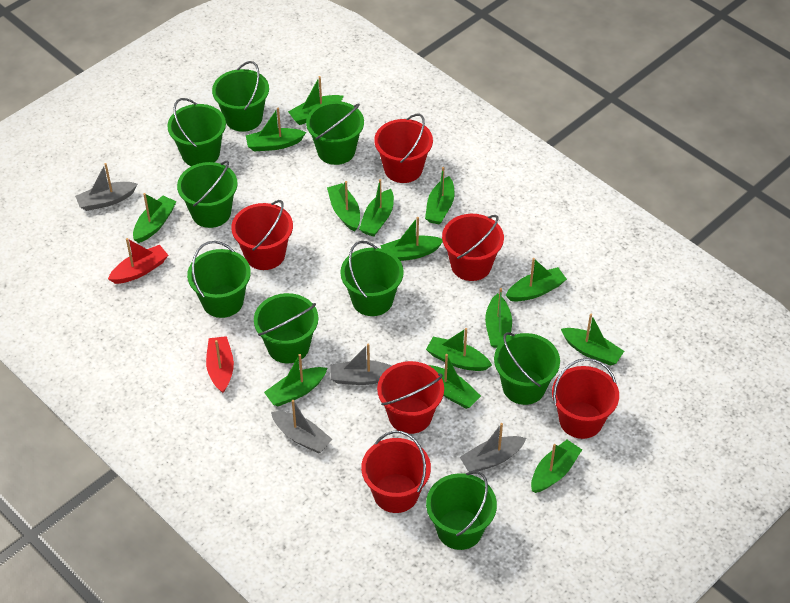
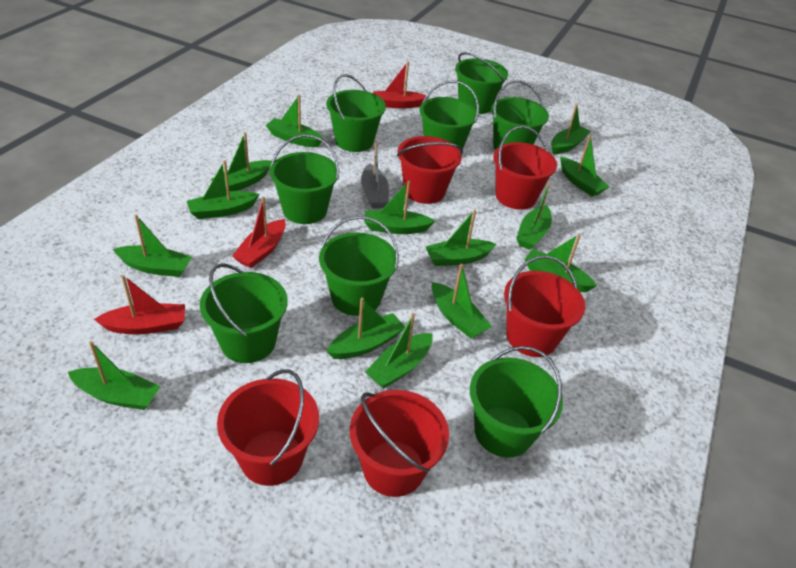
green bucket: [167,98,226,166] [177,161,238,228] [187,241,251,318] [212,61,269,132] [254,293,318,363] [306,101,364,165] [340,241,404,316] [426,471,497,550] [494,332,560,405] = 9 -> [200,264,288,363] [270,134,339,224] [319,216,399,316] [326,74,386,152] [420,80,479,152] [455,52,508,114] [470,346,563,458] [491,80,549,150] = 8
grey boat: [75,163,137,211] [271,400,332,453] [330,343,392,385] [460,423,526,472] = 4 -> [361,142,389,209] = 1
red boat: [108,238,168,284] [206,336,234,393] = 2 -> [94,275,185,334] [232,197,286,268] [373,62,429,108] = 3
red bucket: [231,200,293,270] [361,431,431,513] [374,114,433,183] [377,361,444,434] [442,214,504,281] [552,358,619,439] = 6 -> [217,369,319,486] [350,390,449,497] [397,136,463,204] [493,126,557,210] [504,255,585,357] = 5

